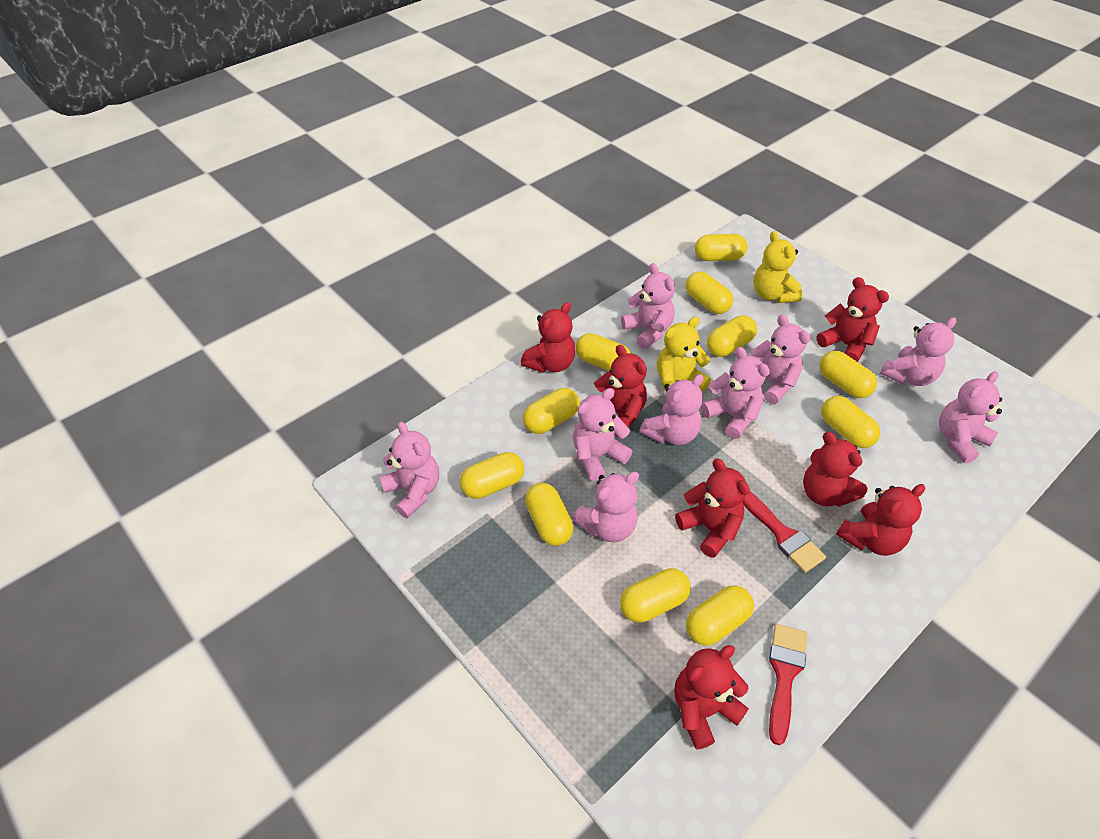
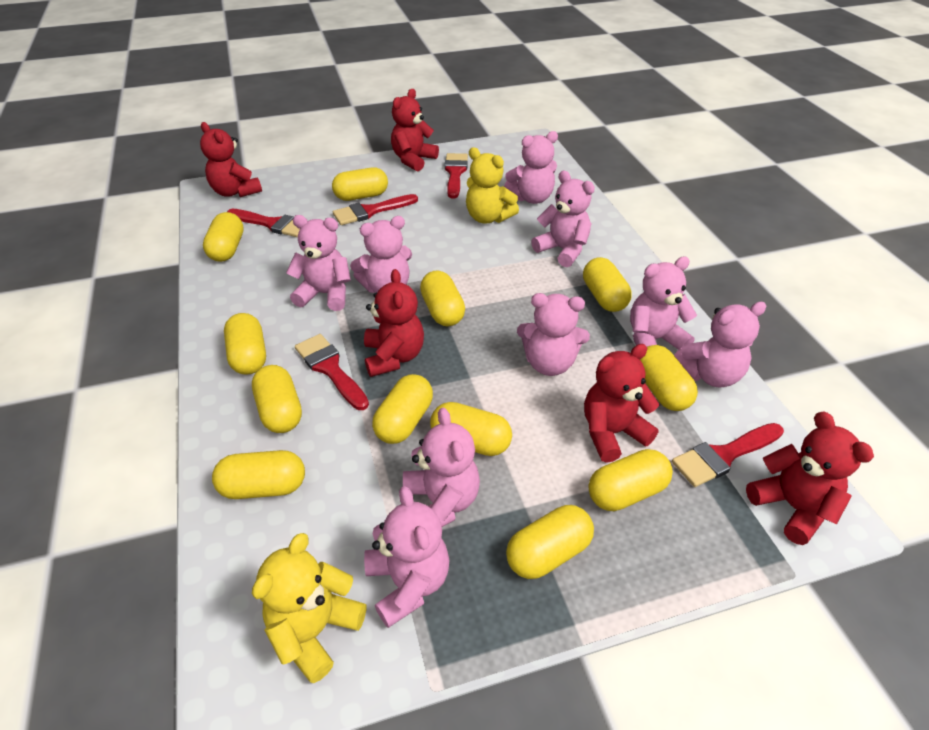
red brush: [742,492,826,573] [769,624,807,745] = 2 -> [227,209,300,237] [295,334,369,410] [333,194,418,225] [444,153,468,198] [672,423,784,487] = 5
red teddy bear: [521,302,576,373] [594,345,647,436] [674,645,749,750] [675,459,750,558] [803,432,868,507] [816,277,889,362] [836,484,925,556] = 7 -> [200,122,262,197] [364,269,424,377] [391,89,439,171] [584,344,659,463] [746,411,874,545] = 5
yellow capsule: [460,452,524,499] [523,388,580,434] [525,483,573,546] [576,333,631,371] [620,568,691,623] [686,271,733,314] [686,585,754,646] [695,234,748,261] [707,315,757,357] [819,351,877,398] [821,396,880,448] = 11 -> [203,212,244,262] [212,450,305,499] [224,313,266,375] [252,365,302,433] [332,167,388,201] [372,374,433,444] [420,271,465,326] [430,402,512,456] [506,505,594,579] [583,257,632,312] [588,449,673,511] [640,345,698,411] = 12

